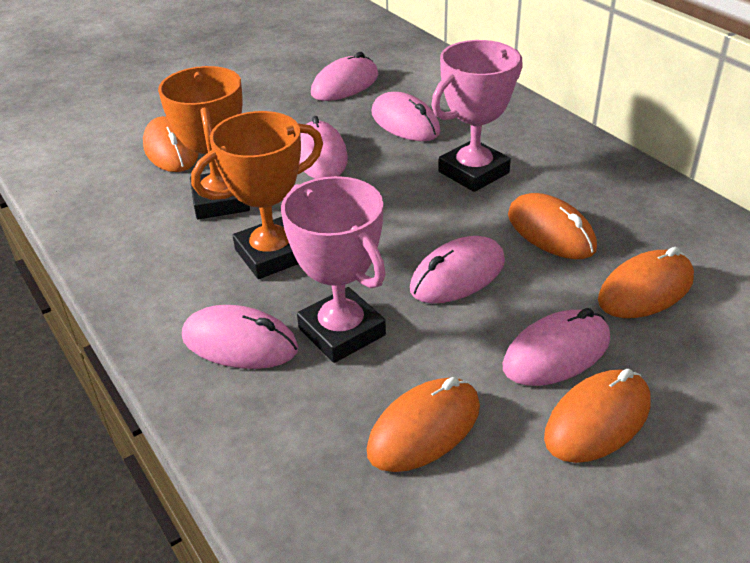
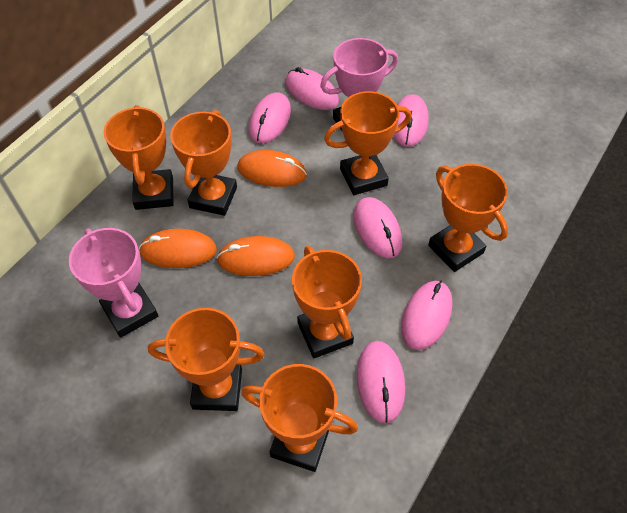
orange mouse: [143,116,199,172] [367,377,480,472] [508,193,597,259] [544,369,651,463] [598,247,694,318] = 5 -> [139,229,217,268] [217,236,295,276] [237,150,307,187] = 3
orange trophy: [158,66,250,219] [191,111,323,279] = 2 -> [104,105,174,210] [148,308,265,411] [170,110,237,216] [241,364,358,472] [292,246,362,358] [324,91,411,195] [428,164,508,272] = 7

